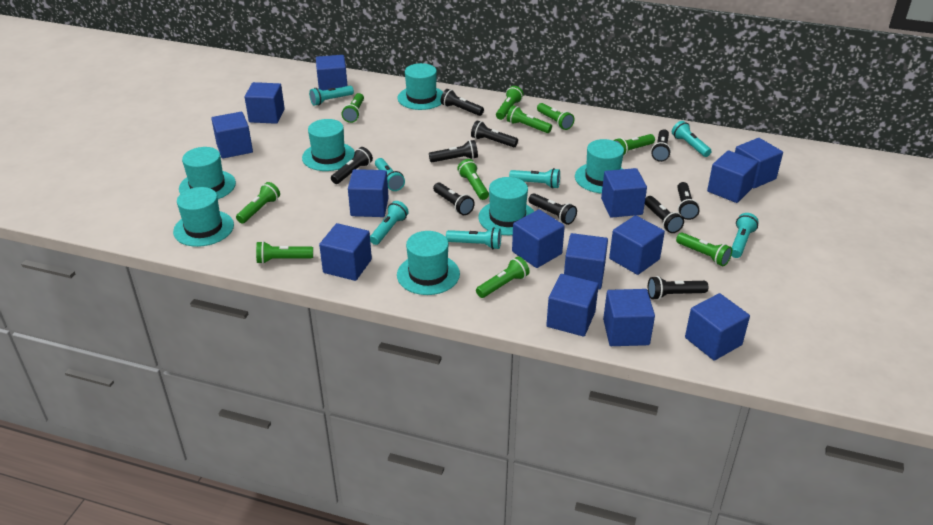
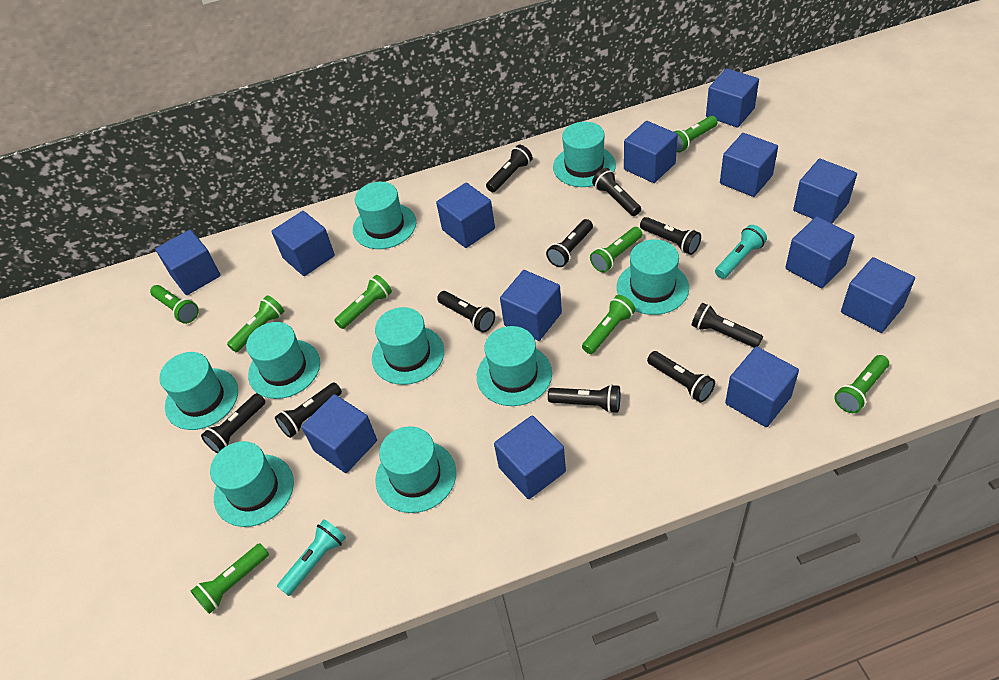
blue cube: [211,112,253,158] [245,82,285,124] [316,55,348,90] [319,223,372,281] [348,169,389,217] [512,209,565,268] [546,274,599,336] [564,233,608,289] [601,168,647,218] [603,289,655,346] [609,215,665,275] [685,293,750,361] [707,150,758,203] [735,138,783,188] = 14 -> [155,230,221,295] [271,211,335,276] [301,394,377,473] [436,183,495,248] [494,415,566,499] [500,270,562,341] [624,121,678,183] [706,68,759,127] [720,133,778,197] [725,346,799,427] [785,216,855,288] [793,159,857,223] [841,257,915,333] = 13
green flashlight: [236,182,280,224] [256,241,313,264] [341,93,364,123] [457,159,489,200] [476,256,530,298] [496,86,524,120] [507,105,552,133] [537,103,575,130] [613,134,655,157] [676,233,732,266] = 10 -> [150,285,199,324] [191,543,269,614] [227,295,284,352] [334,275,392,329] [582,295,636,354] [590,227,642,273] [673,116,718,152] [834,355,889,413] = 8
turquoise flashlight: [309,86,354,106] [370,201,409,245] [375,158,405,191] [446,227,501,249] [509,168,560,189] [672,121,712,157] [731,213,759,258] = 7 -> [277,519,346,596] [715,225,767,279] = 2
turquoise hat: [173,187,234,247] [179,147,236,199] [302,119,355,171] [397,231,460,295] [398,63,443,110] [478,177,534,235] [575,139,624,194] = 7 -> [159,352,238,430] [210,441,294,527] [246,322,320,399] [353,182,416,249] [372,307,444,385] [375,426,456,513] [477,326,552,406] [553,122,616,187] [617,239,689,315] = 9

